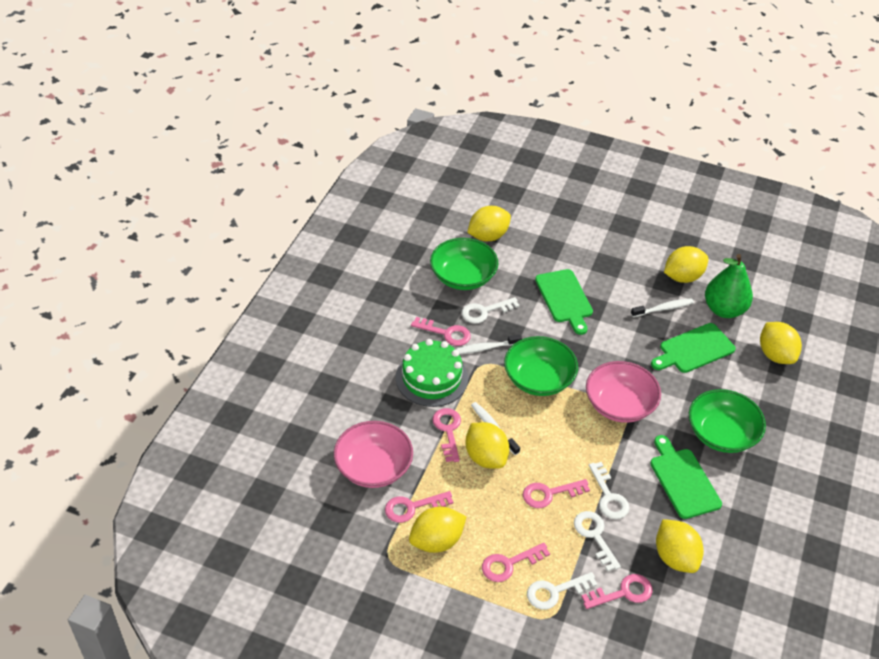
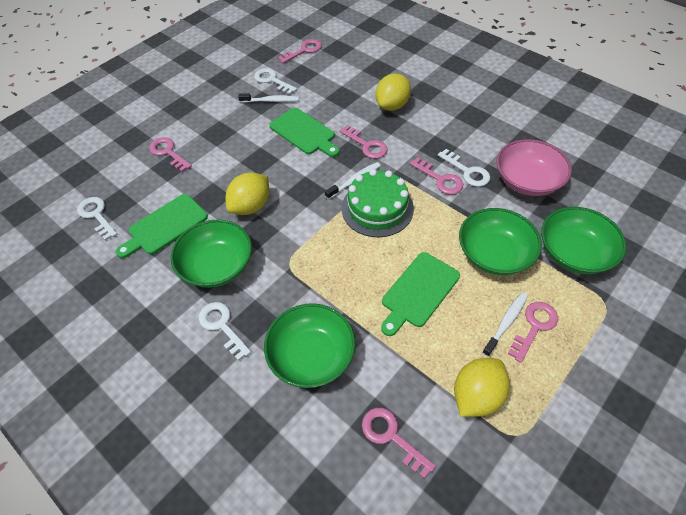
green bowl: [430,238,499,290] [504,336,578,396] [689,389,766,453] = 3 -> [170,220,252,288] [264,303,355,388] [459,208,542,275] [541,207,626,274] = 4
green pear: [705,254,753,318] = 1 -> none = 0
pink bowl: [334,421,413,488] [586,361,661,423] = 2 -> [497,139,572,196] = 1
yellow lemon: [409,507,467,553] [465,422,509,469] [467,206,511,241] [656,519,704,573] [664,246,708,283] [760,322,802,364] = 6 -> [226,172,269,215] [375,73,411,111] [454,358,510,417] = 3

